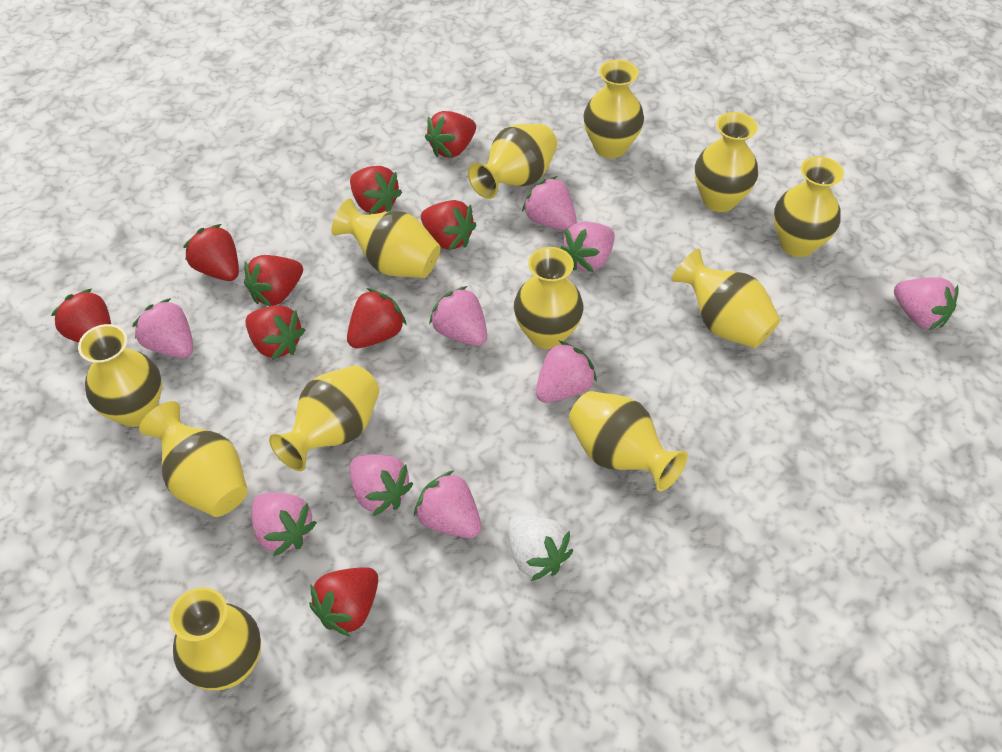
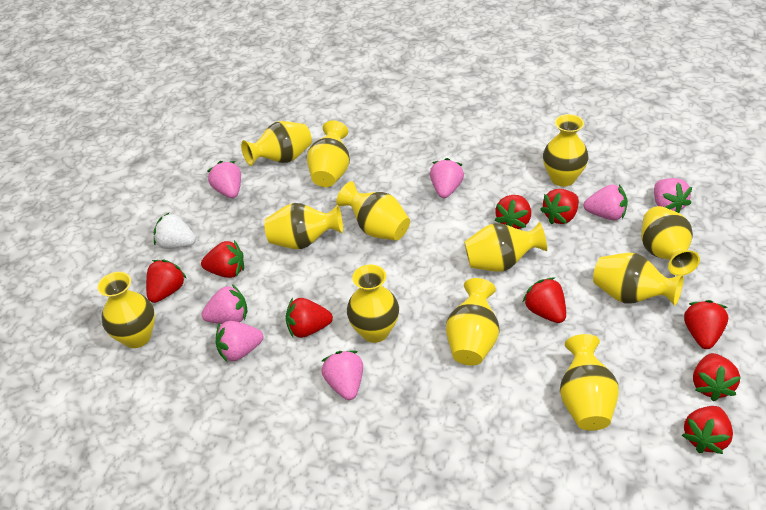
pink strawberry: [132,298,193,358] [252,493,317,557] [350,455,413,516] [414,470,481,538] [429,286,487,346] [522,176,577,231] [536,341,597,403] [560,222,615,272] [894,277,959,330] = 9 -> [201,284,247,324] [207,161,241,198] [216,321,263,363] [321,350,363,400] [430,158,464,198] [584,184,628,220] [654,178,692,213] = 7

